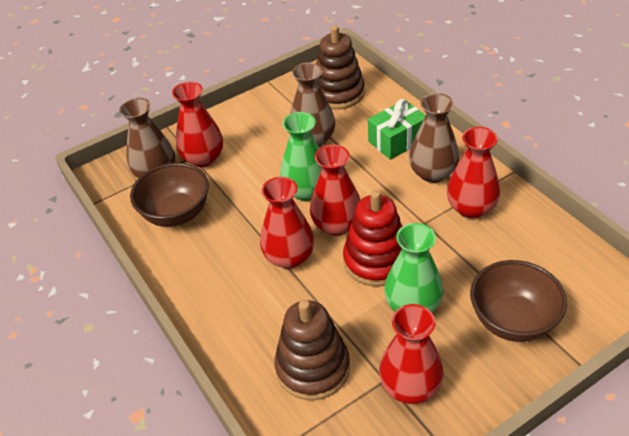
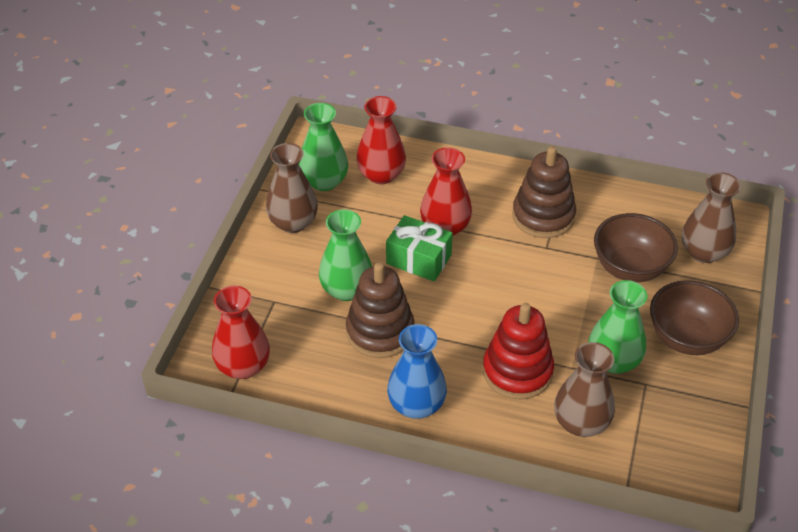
blue vase: none = 0 -> [387,324,447,419] = 1
green vase: [280,112,322,201] [384,223,443,312] = 2 -> [299,103,348,191] [319,209,372,301] [588,280,648,374] = 3
red vase: [172,82,223,167] [260,177,314,269] [310,145,360,236] [379,304,444,404] [447,127,500,219] = 5 -> [212,286,270,379] [356,96,406,184] [420,147,472,236] = 3

